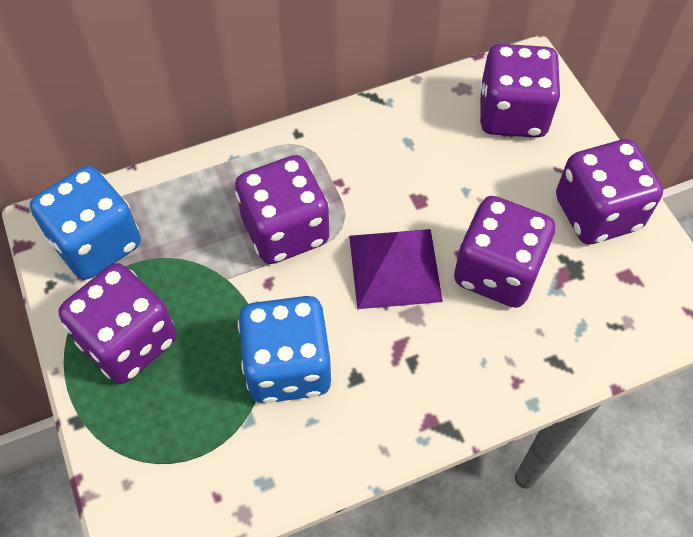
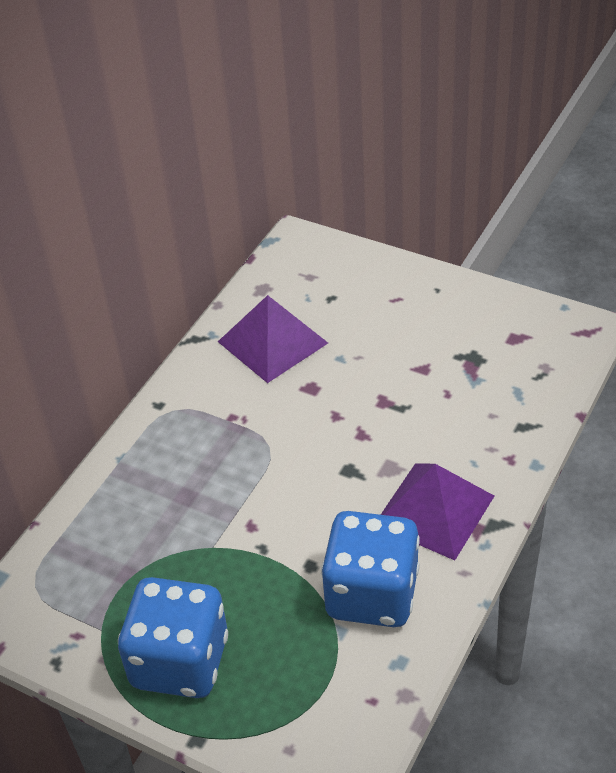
purple dice: [58,263,177,384] [235,155,329,264] [454,196,555,308] [480,44,561,138] [556,139,663,244] = 5 -> none = 0
purple pyramid: [349,229,443,309] = 1 -> [218,295,328,383] [381,463,494,560] = 2

